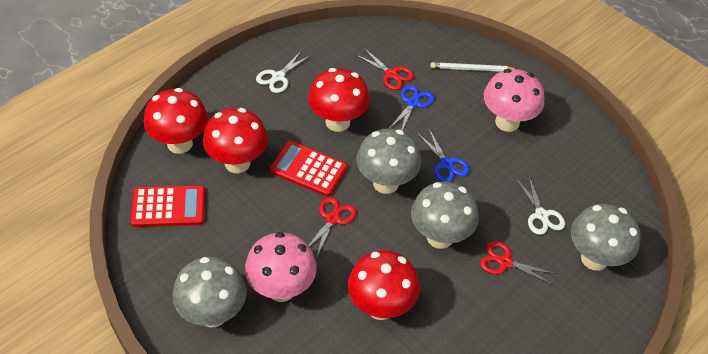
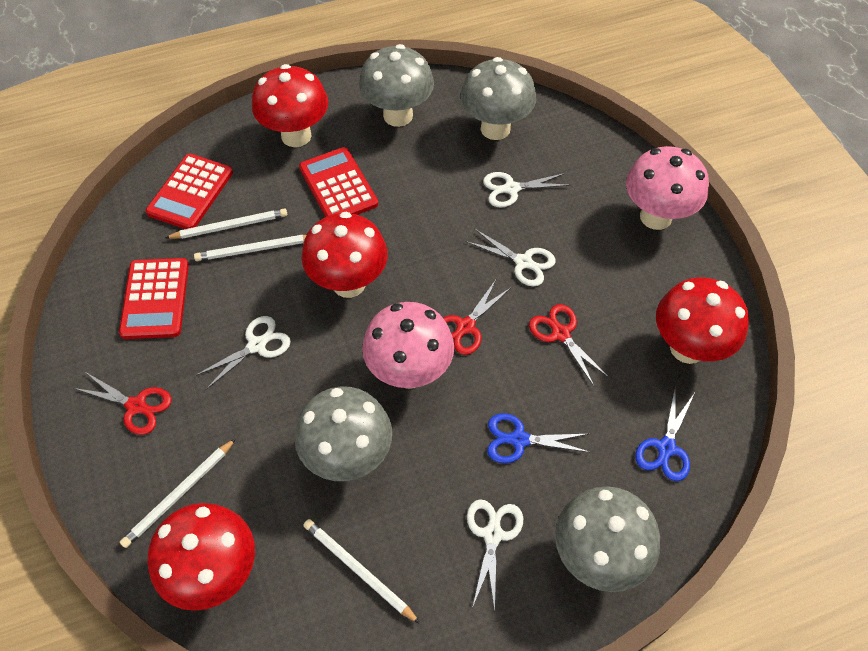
red calculator: [130,185,205,227] [269,141,347,197] = 2 -> [119,258,189,339] [146,154,233,229] [299,147,378,217] = 3
white pencil: [431,62,516,72] = 1 -> [120,438,236,548] [165,208,287,239] [194,235,306,261] [303,519,420,624] = 4
white scissors: [256,50,311,93] [516,176,565,235] = 2 -> [195,316,291,390] [466,228,556,287] [467,499,523,611] [483,172,571,208] = 4

